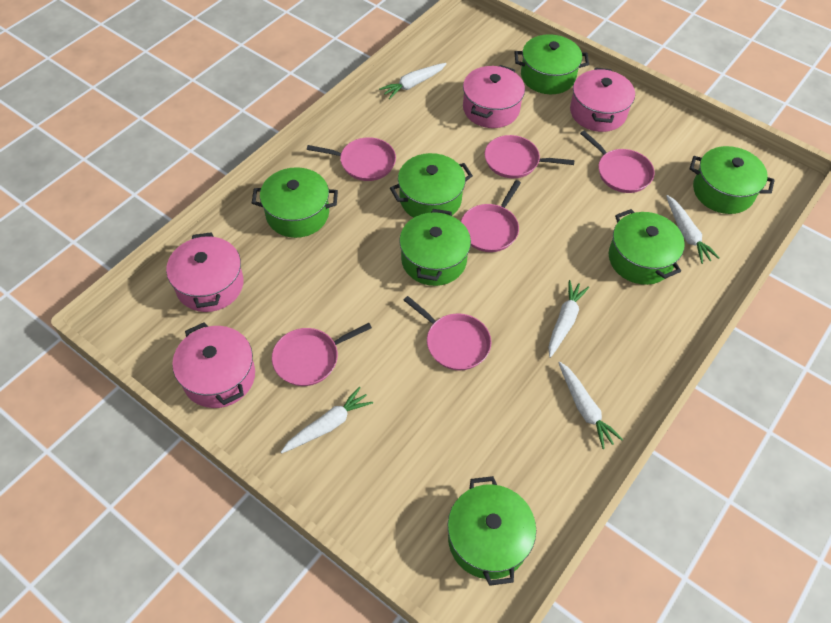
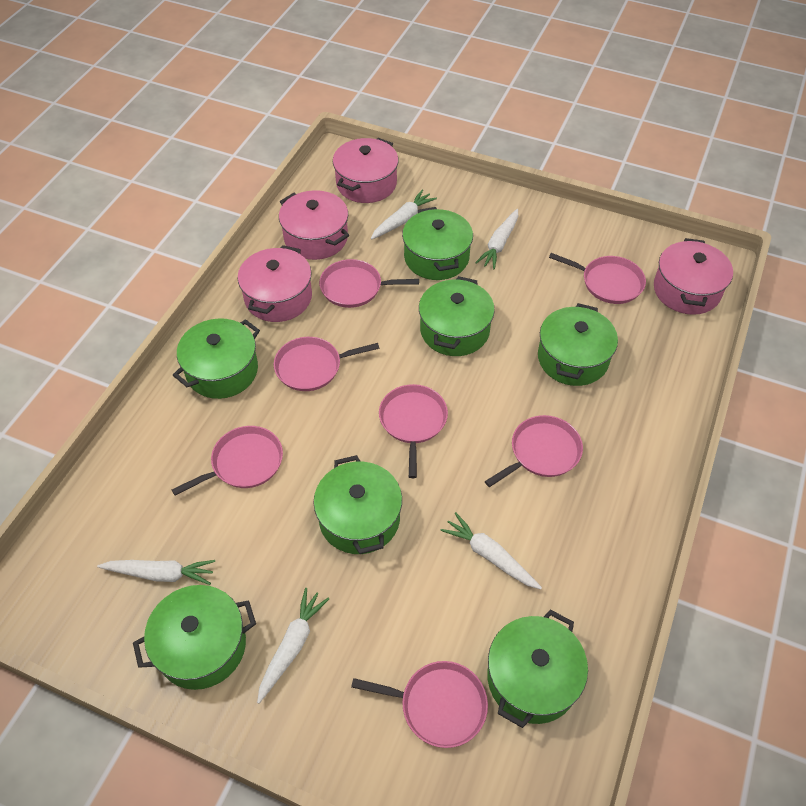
pink pan: [272,323,372,386] [307,137,396,181] [404,296,491,370] [461,180,521,252] [484,135,575,178] [580,131,655,193] = 6 -> [172,426,283,495] [274,337,379,391] [319,259,419,308] [351,661,488,748] [379,384,448,478] [485,415,583,487] [549,253,646,304] = 7

